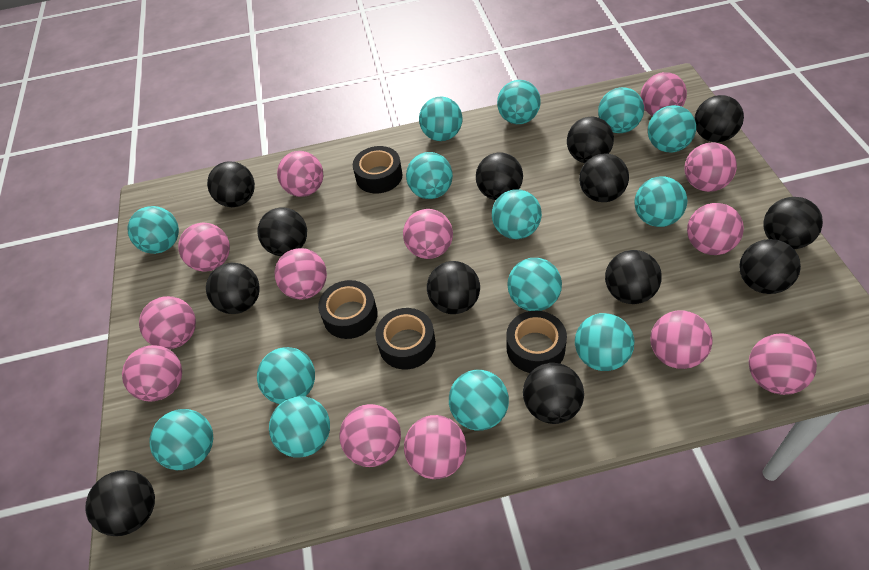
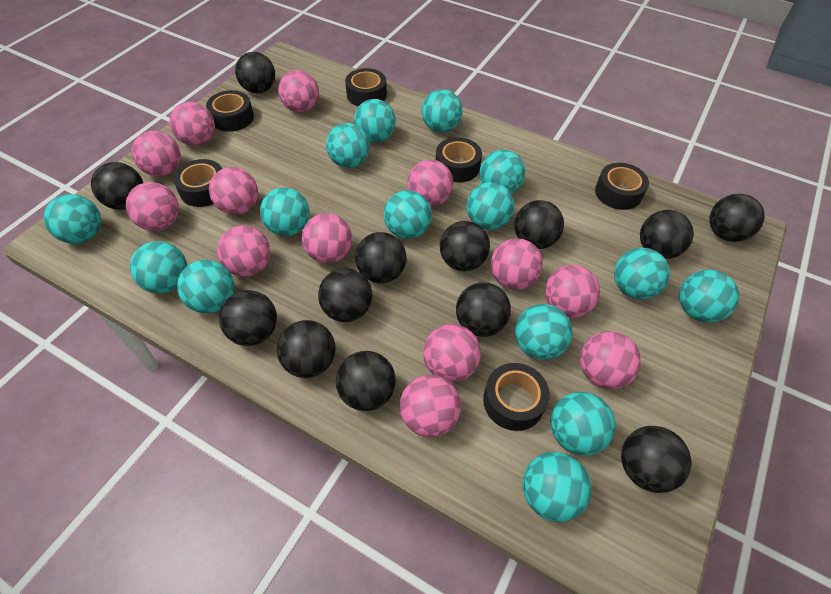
black tape: [318,280,378,339] [353,146,403,194] [375,308,436,369] [506,311,567,373] = 4 -> [173,159,222,207] [206,90,254,132] [345,68,387,106] [436,137,482,182] [483,363,550,431] [595,163,649,210] = 6
turquoise ball: [128,206,179,254] [150,409,213,470] [257,347,315,404] [269,396,330,458] [406,152,453,199] [419,96,463,141] [449,370,509,431] [492,189,542,239] [497,80,541,124] [507,258,562,311] [575,313,634,371] [598,87,644,133] [635,176,687,227] [648,105,696,152] = 14 -> [43,194,101,244] [130,241,187,293] [177,260,234,313] [260,188,310,236] [326,123,370,168] [354,99,396,143] [384,190,432,239] [422,89,463,132] [467,182,514,230] [480,150,525,194] [515,304,572,360] [523,452,592,522] [550,392,616,456] [614,248,670,299] [679,270,739,323] = 15

